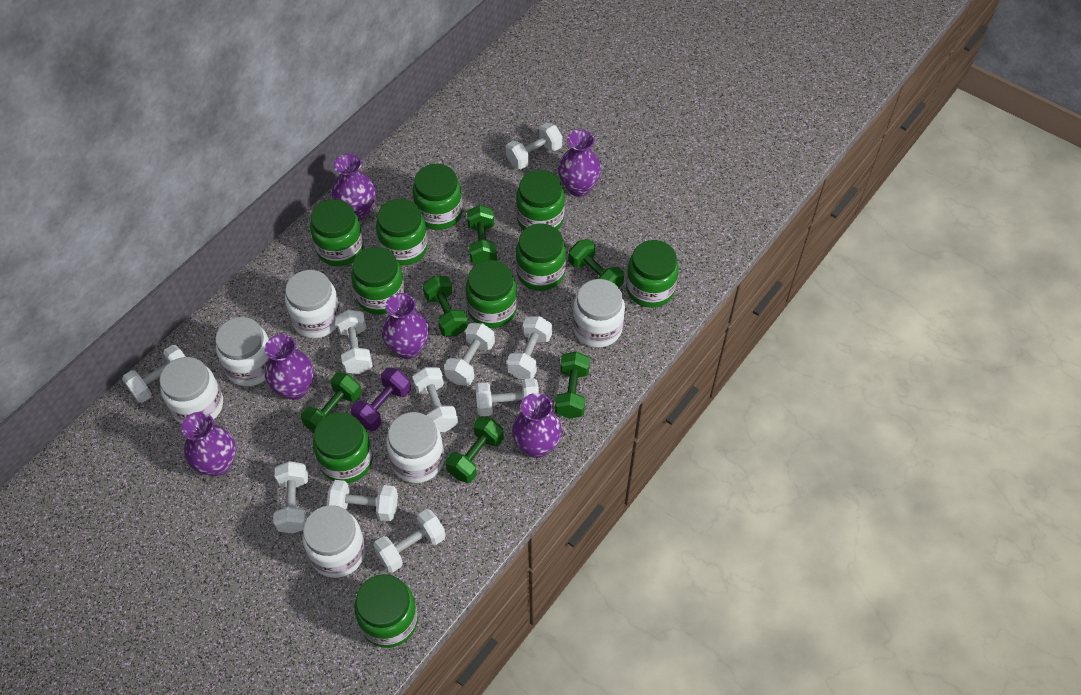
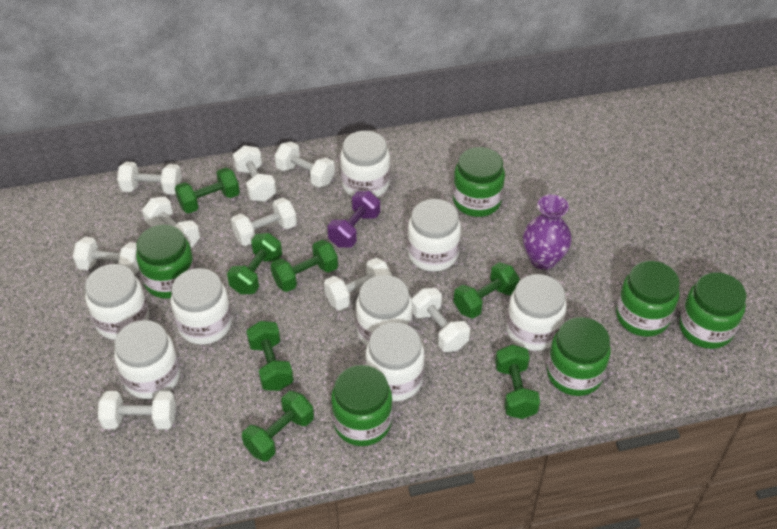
green dumbbell: [301,372,362,433] [423,276,468,336] [446,416,504,483] [467,205,497,264] [555,352,590,419] [568,239,624,288] = 6 -> [175,168,240,214] [227,233,282,294] [242,391,314,462] [246,321,294,391] [270,240,338,292] [454,262,520,319] [495,344,540,419] = 7
green jar: [310,199,364,266] [313,412,373,483] [351,247,405,315] [354,574,418,648] [376,199,428,266] [413,164,463,230] [466,260,517,328] [516,170,565,231] [516,223,566,291] [626,240,679,308] = 10 -> [136,224,195,299] [331,365,393,446] [453,147,505,217] [547,317,611,396] [616,261,680,337] [679,272,747,349] = 6
purple vase: [181,412,236,476] [265,334,314,400] [332,153,376,220] [382,293,429,359] [512,393,562,458] [558,130,601,197] = 6 -> [523,194,572,270] = 1
white dumbbell: [122,345,186,403] [273,461,308,533] [327,480,398,521] [335,310,372,374] [373,509,446,572] [413,367,458,432] [444,323,495,386] [475,378,539,416] [506,123,562,169] [507,316,552,379] = 10 -> [73,237,139,275] [98,391,176,429] [117,162,182,195] [142,197,200,249] [231,197,297,246] [233,145,276,202] [274,142,335,188] [324,258,392,310] [412,288,470,352] = 9
white jar: [160,357,223,424] [215,317,270,386] [285,270,341,338] [302,505,366,578] [386,412,444,483] [573,279,625,347] = 6 -> [85,264,149,340] [114,320,180,399] [171,268,232,345] [340,131,390,197] [356,275,413,346] [365,322,424,401] [407,199,461,272] [506,274,567,351] = 8

